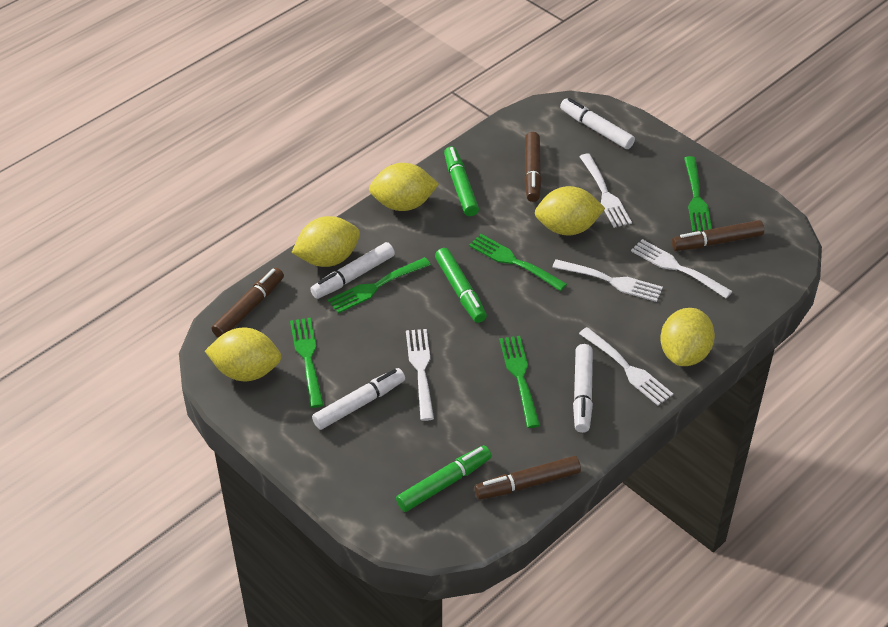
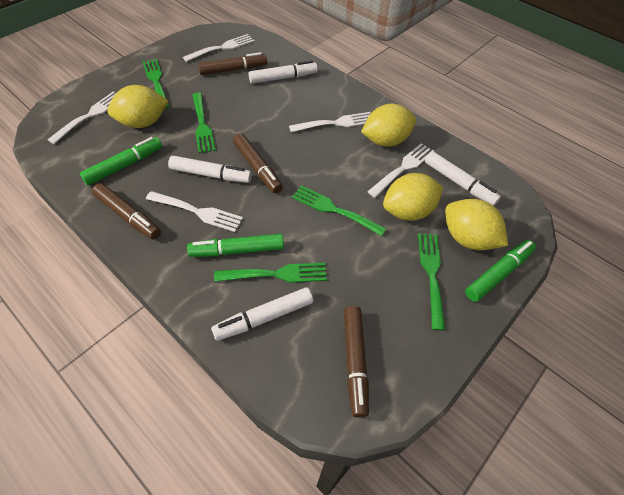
yellow lemon: [205,328,281,381] [291,216,360,267] [369,163,439,211] [535,186,605,235] [660,308,715,366] = 5 -> [107,85,168,128] [361,104,416,147] [383,173,443,221] [445,199,508,250] = 4

